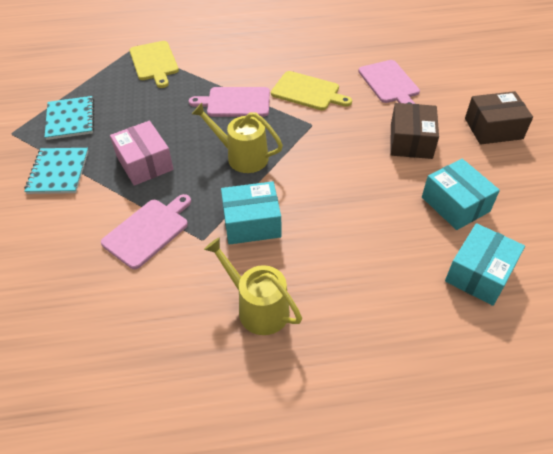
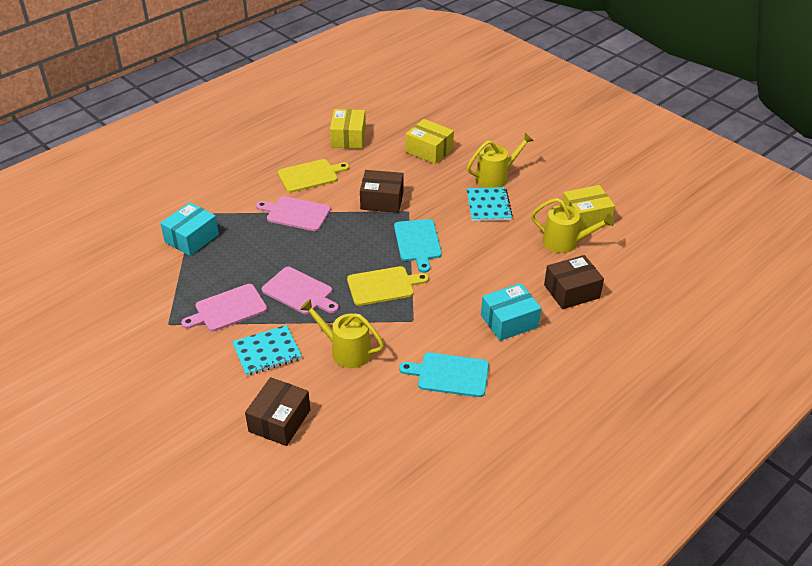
brown box: [391,103,439,159] [465,91,533,145] = 2 -> [245,377,310,446] [360,170,404,213] [544,255,604,309] = 3
pink box: [110,121,174,186] = 1 -> none = 0
turquoise box: [221,181,282,245] [422,159,500,230] [445,223,525,306] = 3 -> [160,202,219,256] [481,283,541,341] = 2
turquoise cutting board: none = 0 -> [394,219,442,273] [399,352,489,397] = 2
yellow box: none = 0 -> [330,109,366,149] [406,119,454,164] [563,185,615,231] = 3
yellow watering can: [192,103,283,173] [204,237,302,335] = 2 -> [300,299,384,368] [467,133,534,188] [531,198,614,253] = 3

